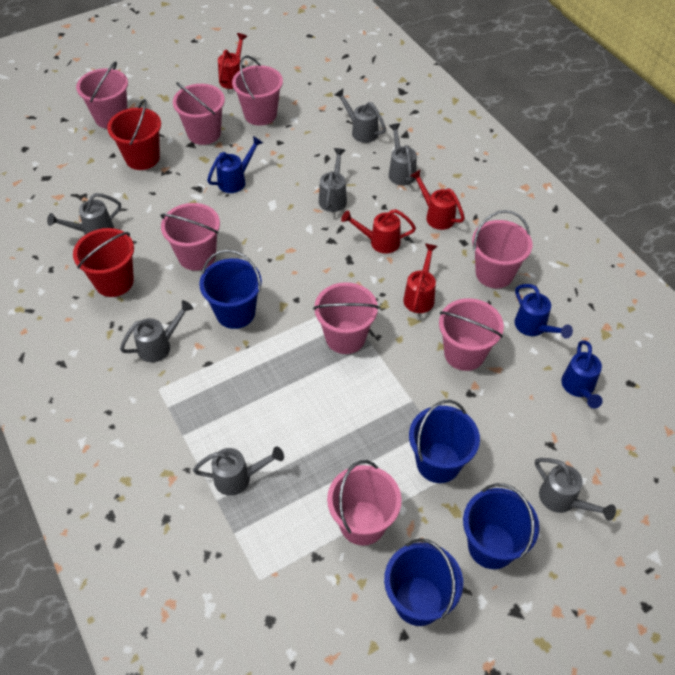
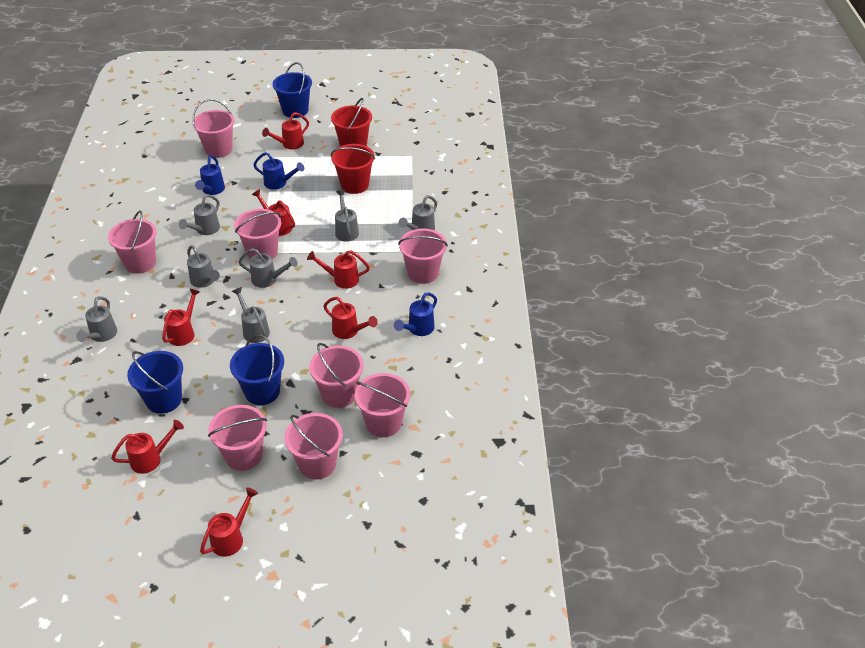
blue bucket: [199,249,262,329] [384,538,463,626] [409,400,480,483] [463,483,539,569] = 4 -> [127,351,183,414] [230,334,284,405] [273,62,312,118] = 3
red watering can: [218,33,247,89] [341,209,416,254] [403,243,438,313] [410,170,465,230] = 4 -> [111,420,184,474] [162,289,200,346] [200,487,258,557] [252,189,295,236] [262,112,309,149] [307,250,370,289] [323,297,378,339] = 7

